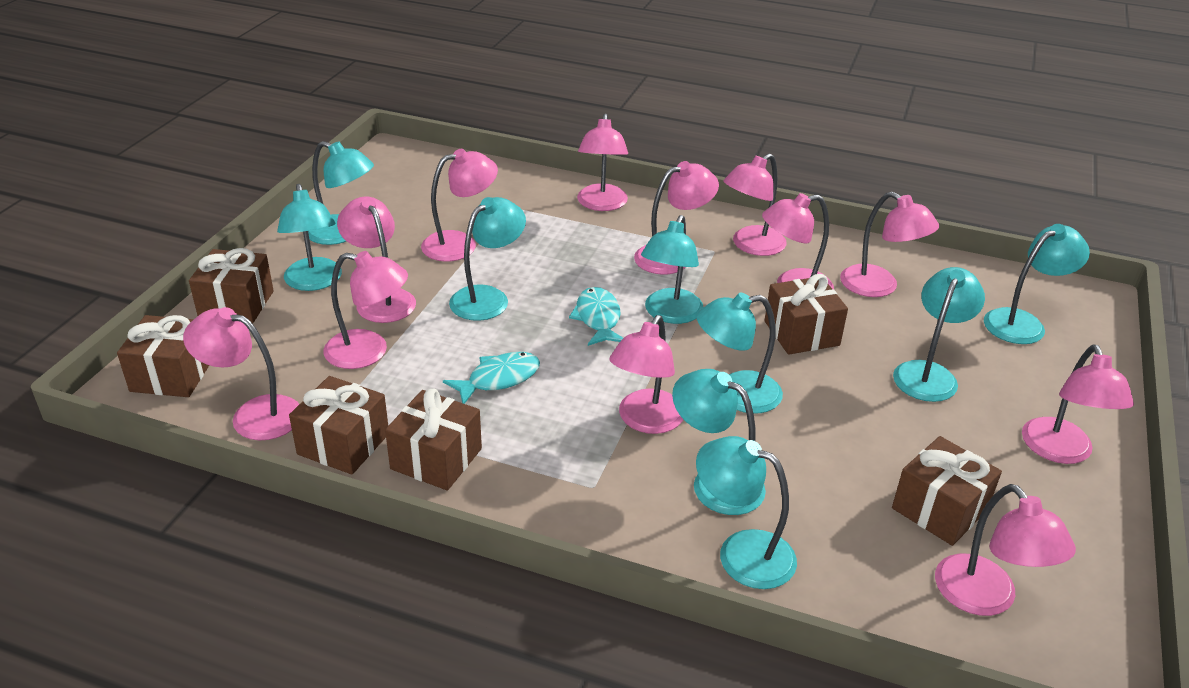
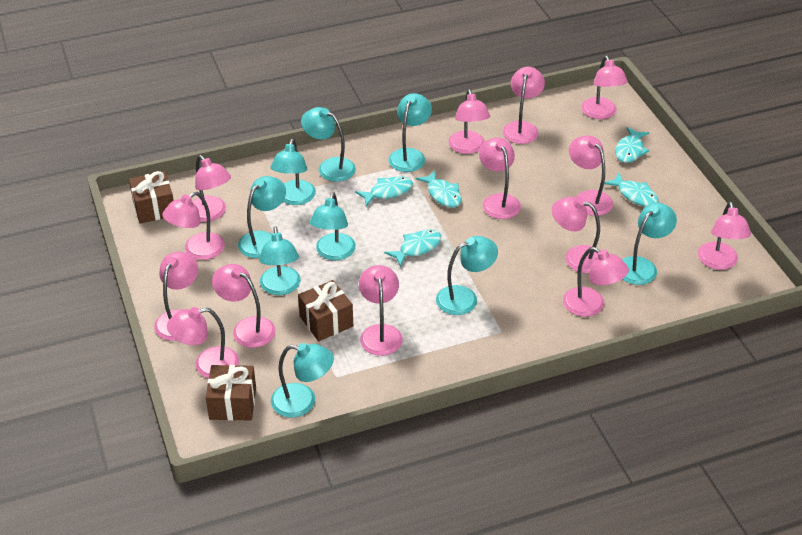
brown gift: [117,315,209,397] [189,248,274,324] [289,376,388,475] [385,388,482,491] [764,274,848,355] [892,436,1002,546] = 6 -> [129,171,174,224] [206,365,256,421] [298,280,353,341] = 3
pink lamp: [183,307,299,440] [323,251,408,369] [337,197,416,323] [421,149,498,262] [577,113,628,211] [609,315,683,434] [634,161,719,275] [724,154,787,256] [762,193,834,289] [840,192,939,297] [935,484,1076,616] [1022,344,1134,464] = 12 -> [154,252,198,341] [162,192,225,260] [167,307,239,378] [192,155,231,222] [212,264,276,348] [359,265,403,356] [448,89,490,154] [479,137,521,219] [503,67,545,144] [552,197,600,273] [563,247,629,317] [569,135,613,216] [581,56,628,119] [698,202,751,270] = 14
turquoise fish: [443,352,540,404] [569,287,623,346] = 2 -> [355,176,413,206] [384,229,441,267] [416,170,462,208] [604,173,658,207] [615,127,650,163] = 5

